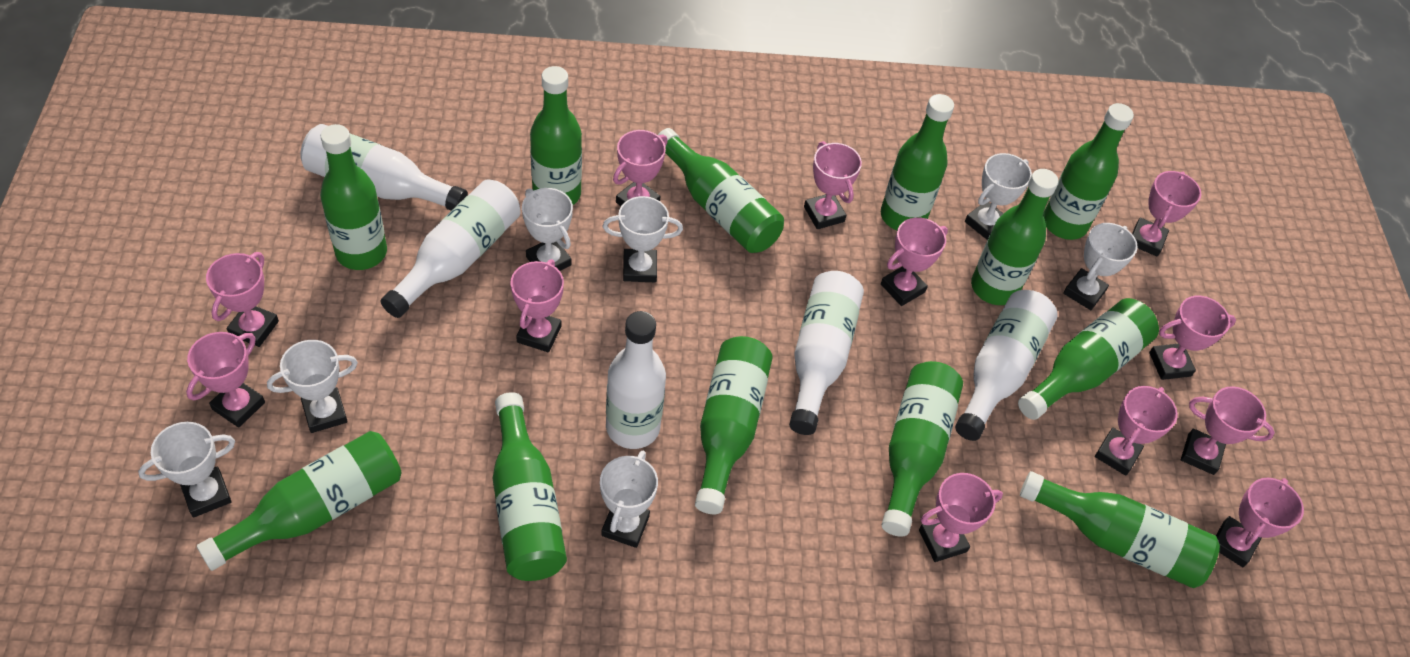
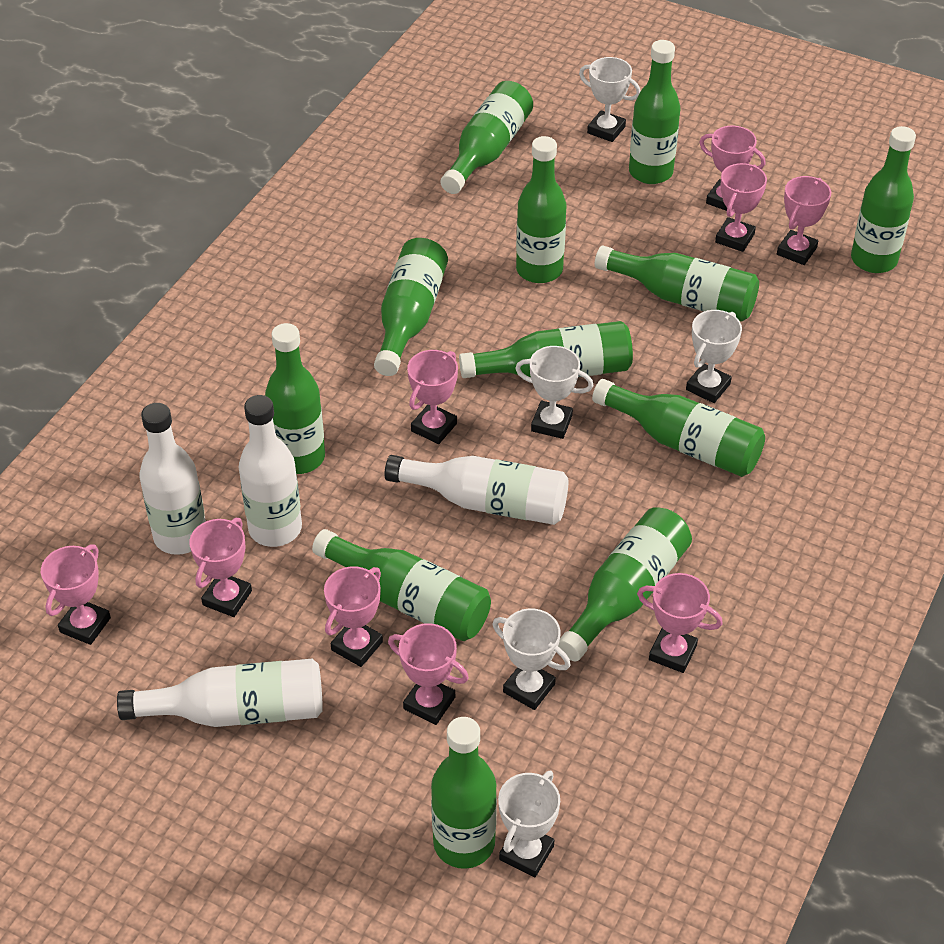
pink trophy: [186,332,265,428] [206,252,279,347] [510,259,564,352] [613,130,667,206] [804,141,862,229] [881,217,948,306] [919,473,1003,562] [1095,386,1178,476] [1132,171,1201,257] [1149,296,1236,380] [1181,386,1275,475] [1216,478,1304,567] = 12 -> [41,544,111,645] [189,518,252,617] [324,566,383,667] [388,623,469,725] [407,350,458,444] [637,573,723,673] [699,126,765,211] [715,163,767,252] [777,176,831,265] = 9
white bottle: [300,124,468,211] [380,179,521,318] [606,311,666,449] [789,271,864,435] [955,290,1058,441] = 5 -> [117,659,323,727] [140,403,206,555] [239,395,302,547] [384,455,568,525] = 4
white trophy: [138,422,235,518] [267,340,358,433] [522,188,573,271] [600,451,658,548] [603,196,683,282] [965,153,1032,240] [1063,223,1138,310] = 7 -> [492,608,571,710] [498,770,560,877] [515,346,593,439] [579,57,640,142] [686,310,742,403] = 5

